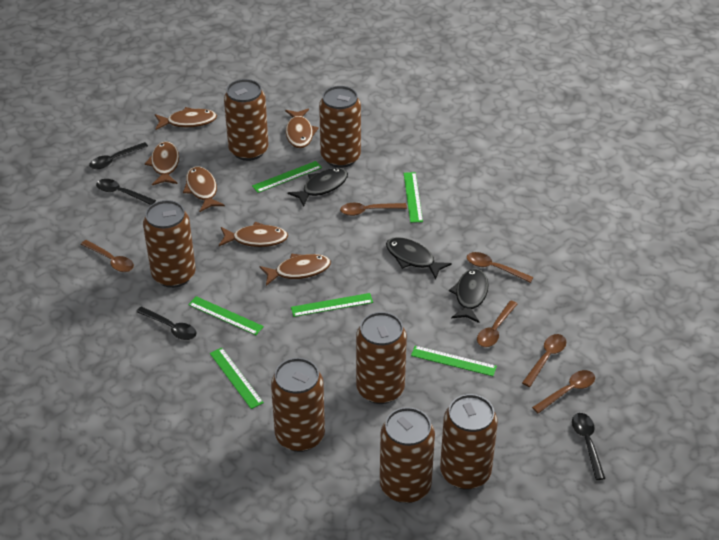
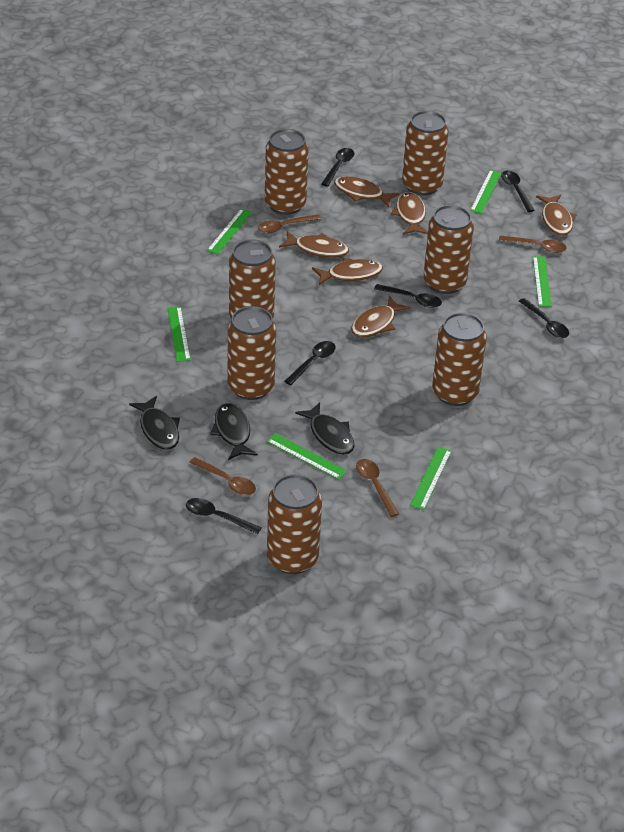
black spoon: [89,142,148,169] [96,179,156,205] [136,306,197,340] [572,413,605,480] = 4 -> [186,498,262,534] [284,341,336,385] [321,148,354,187] [374,284,442,308] [501,171,535,212] [519,298,569,338] = 6
brown spoon: [81,240,134,272] [340,203,407,216] [467,252,534,283] [477,301,517,347] [522,334,566,387] [532,370,595,414] = 6 -> [189,457,256,495] [258,214,322,233] [356,459,399,517] [499,235,567,253] = 4

